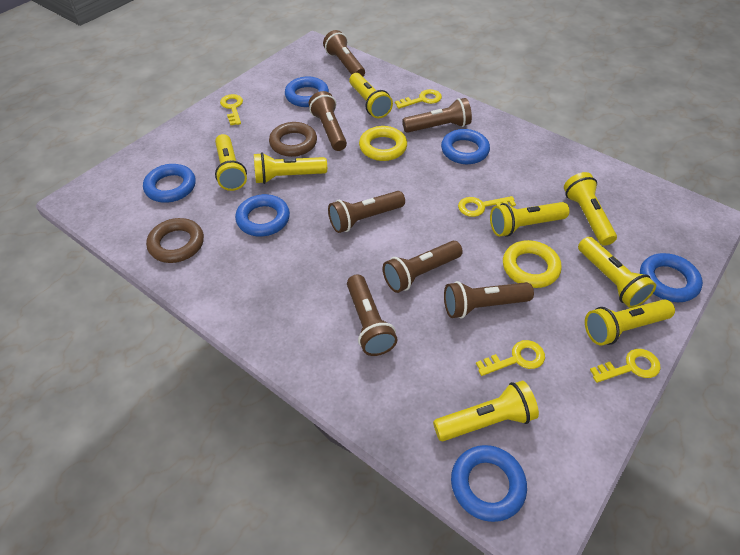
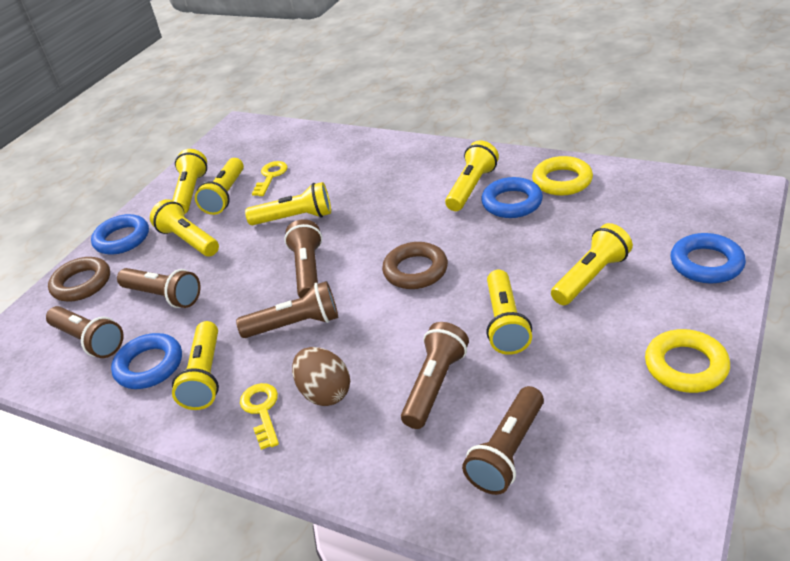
blue ring: [143,164,196,203] [235,194,290,236] [285,76,329,107] [441,129,490,164] [451,445,527,522] [640,253,703,302] = 6 -> [91,214,149,255] [111,333,182,389] [481,177,543,218] [670,233,746,283] = 4
brown egg: none = 0 -> [292,347,350,406] = 1
brown flashlight: [309,91,347,151] [323,30,365,77] [328,191,405,233] [347,275,397,356] [383,241,463,293] [402,98,472,133] [444,281,534,319] = 7 -> [46,306,124,358] [117,268,201,308] [236,281,338,338] [284,219,322,298] [401,322,469,429] [462,386,544,495] = 6
yellow key: [220,94,243,125] [395,89,442,109] [458,196,516,217] [476,340,545,376] [590,349,661,383] = 5 -> [240,383,279,450] [252,161,288,196] = 2

